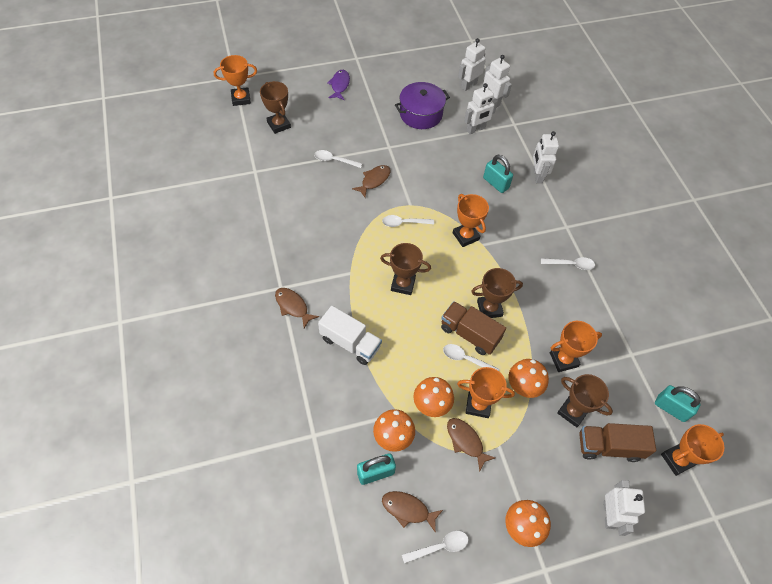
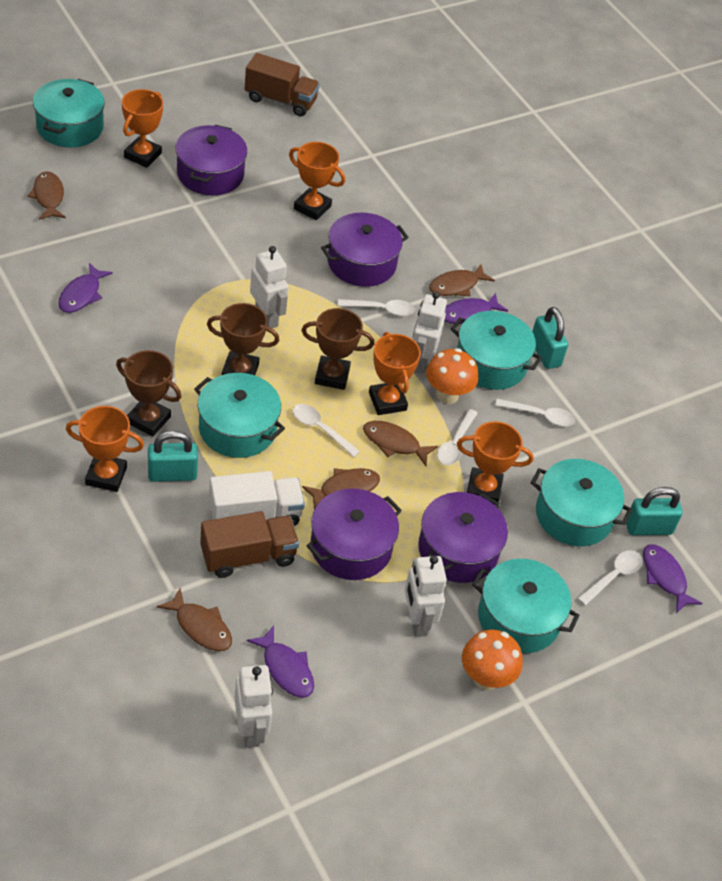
brown fish: [275,288,319,328] [352,165,391,198] [382,491,443,533] [447,418,495,471] = 4 -> [28,171,66,220] [157,588,232,651] [302,468,380,510] [363,421,438,466] [429,264,495,296] = 5
brown trophy: [260,81,291,134] [380,243,431,295] [471,268,523,318] [557,374,613,427] = 4 -> [116,350,181,437] [207,303,279,375] [301,308,374,390] = 3
orange mushroom: [373,409,415,452] [413,377,454,417] [505,500,551,547] [508,359,549,398] = 4 -> [426,348,478,404] [462,629,522,690] = 2
purple fish: [327,70,350,100] = 1 -> [58,263,113,313] [247,626,314,698] [444,293,508,324] [643,544,703,613] = 4
purple pot: [395,82,450,129] = 1 -> [175,125,247,195] [307,488,402,580] [321,213,409,287] [418,492,508,583] = 4
turquoise pot: none = 0 -> [33,79,105,147] [194,373,285,458] [451,311,542,390] [472,559,580,653] [531,459,632,546] = 5
white robot: [458,38,486,91] [464,83,498,134] [483,55,512,108] [533,131,559,183] [603,480,645,536] = 5 -> [234,664,273,748] [250,246,288,328] [405,555,447,637] [413,292,447,374] = 4

